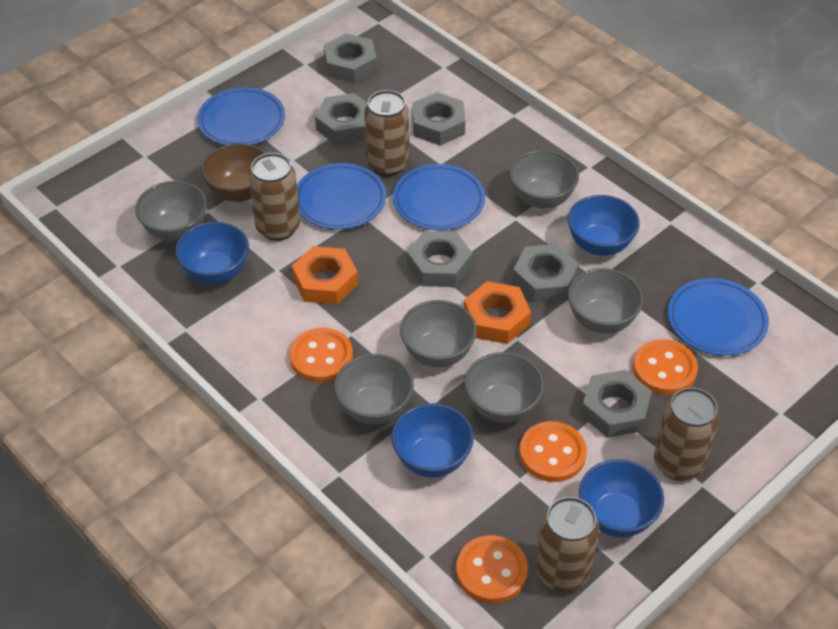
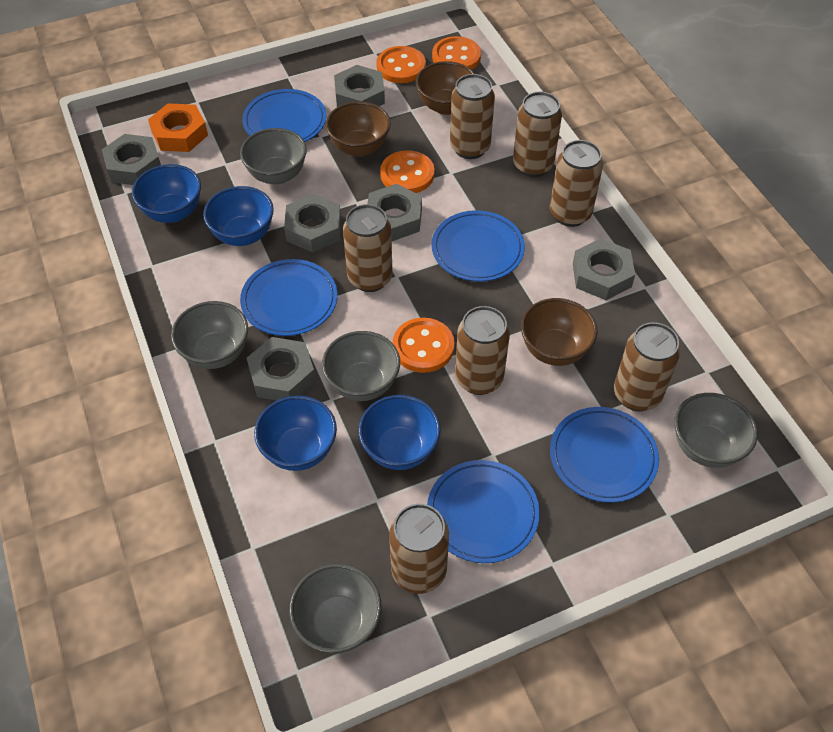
blue plate: [197,87,285,145] [297,163,386,230] [393,164,485,230] [668,278,769,356] = 4 -> [240,259,337,336] [242,89,326,142] [427,460,540,563] [431,210,525,282] [550,407,659,503] = 5
brown bowl: [202,143,266,202] = 1 -> [326,101,391,157] [415,61,475,115] [521,298,598,366] = 3
brown can: [249,153,300,241] [364,90,409,176] [536,497,599,592] [654,387,719,481] = 4 -> [343,204,393,292] [389,504,449,594] [450,74,495,159] [455,306,510,395] [513,92,562,177] [550,140,603,227] [614,322,680,411] = 7
grey bowl: [135,181,207,241] [334,354,414,425] [400,300,477,367] [464,352,544,423] [510,150,579,209] [568,268,644,334] = 6 -> [171,301,248,369] [240,128,307,185] [289,564,382,654] [322,331,400,401] [674,393,758,468] = 5
orange nut: [292,246,358,305] [464,281,531,344] = 2 -> [148,103,208,152] = 1

